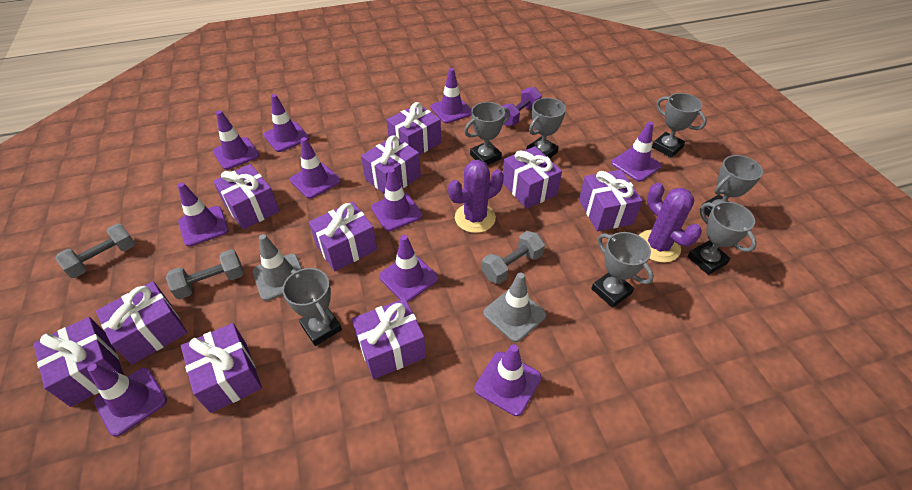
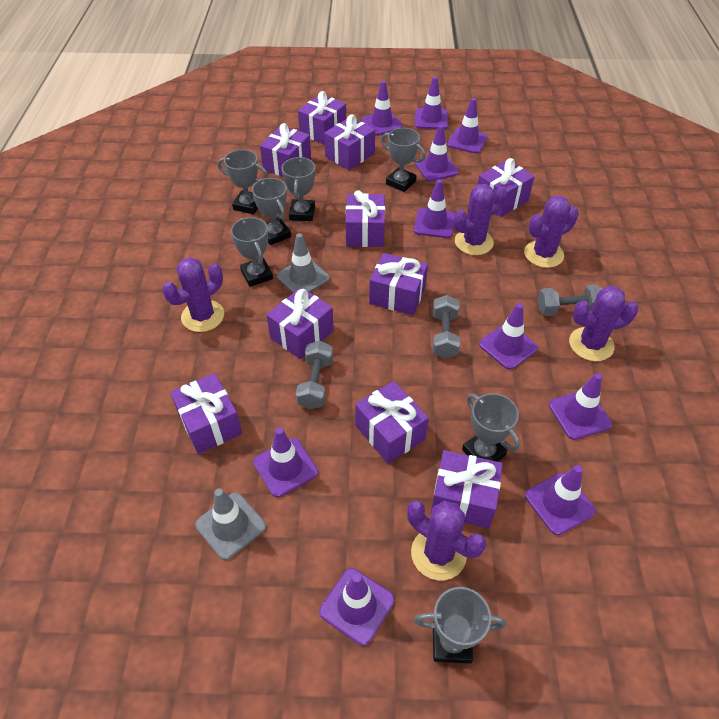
purple cactus: [448,160,504,233] [639,182,702,263] = 2 -> [162,257,224,332] [407,501,486,580] [454,184,507,255] [524,196,579,268] [569,286,639,361] = 5
purple dumbbell: [502,87,542,126] = 1 -> none = 0

